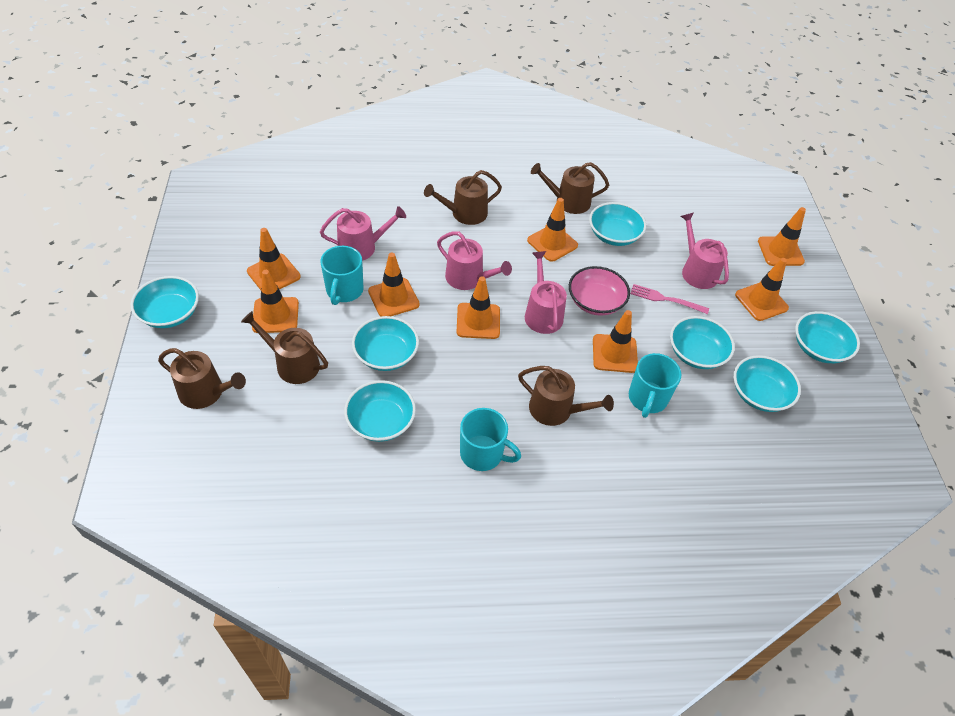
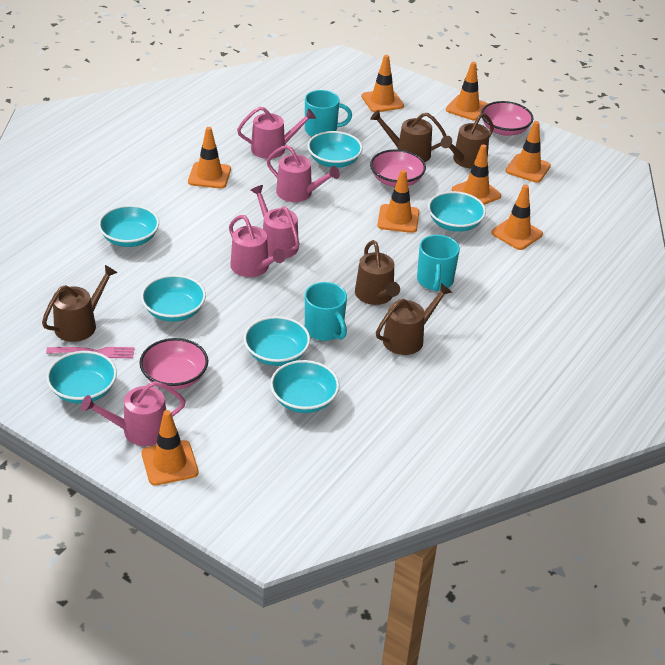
pink bowl: [569,266,630,316] = 1 -> [140,338,208,390] [370,149,426,187] [481,101,534,136] = 3
pink watering can: [320,206,406,261] [437,231,512,290] [525,251,567,334] [681,212,729,289] = 4 -> [81,381,186,446] [229,215,286,277] [237,107,316,159] [250,185,300,259] [267,145,340,202] = 5

